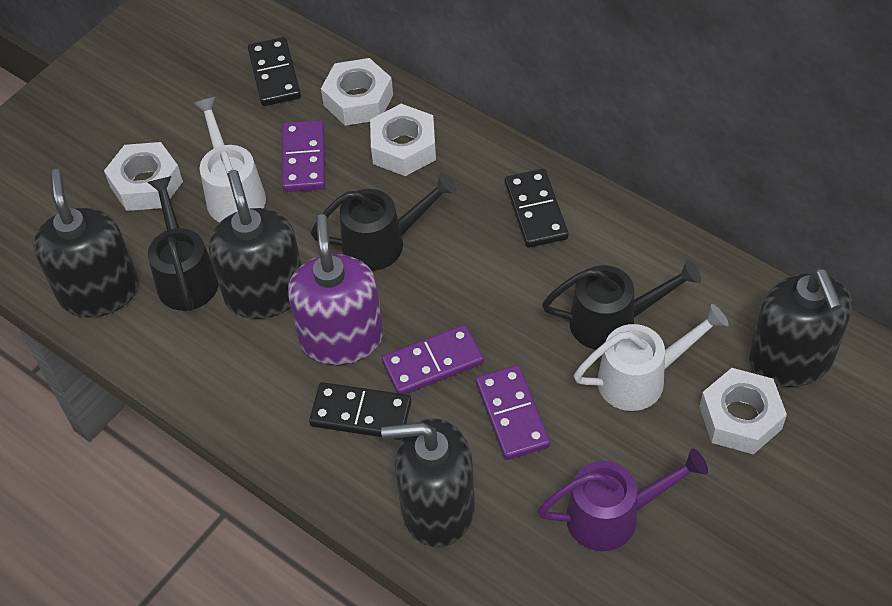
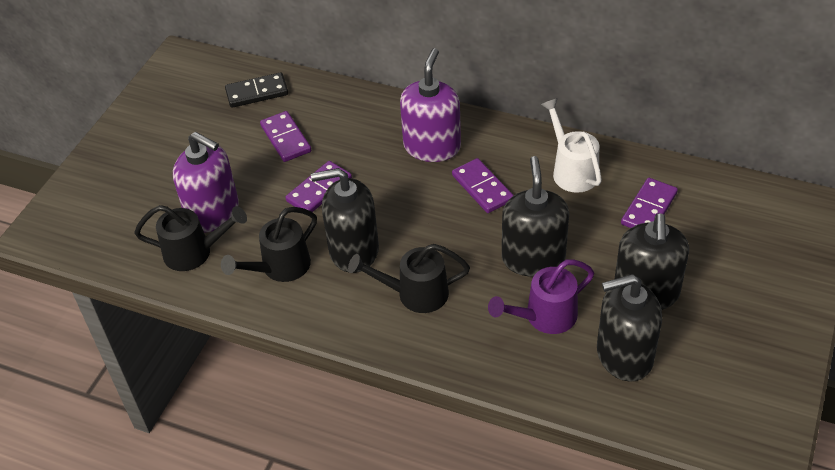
black domino: [248,37,301,106] [309,382,411,440] [505,169,568,248] = 3 -> [225,73,288,108] = 1
purple domino: [282,120,325,192] [382,325,484,394] [476,365,550,460] = 3 -> [260,111,311,162] [285,161,352,212] [452,158,514,213] [621,178,678,228] = 4
purple soap dispenser: [288,214,383,365] = 1 -> [173,132,239,233] [400,48,461,162] = 2
white nut: [104,142,183,211] [321,58,393,126] [370,104,436,176] [700,368,787,454] = 4 -> none = 0
white watering can: [193,97,266,222] [574,304,729,411] = 2 -> [541,98,602,193] = 1

